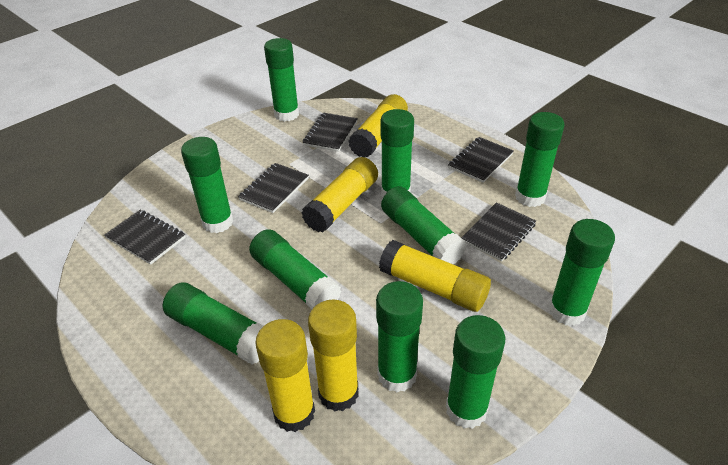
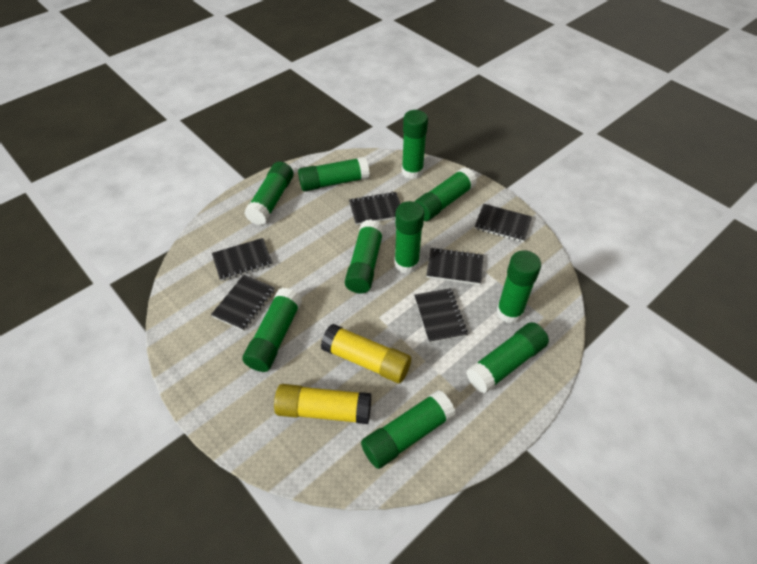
black notebook: [104,210,186,265] [238,163,309,213] [302,112,358,152] [448,137,514,183] [461,202,536,262] = 5 -> [211,275,275,331] [212,238,273,281] [349,192,400,225] [414,288,468,343] [426,247,483,285] [474,204,532,242] = 6
yellow glue stick: [255,319,315,432] [301,157,378,232] [308,299,359,412] [348,94,408,157] [379,240,491,312] = 5 -> [274,384,371,424] [321,324,411,383] = 2

